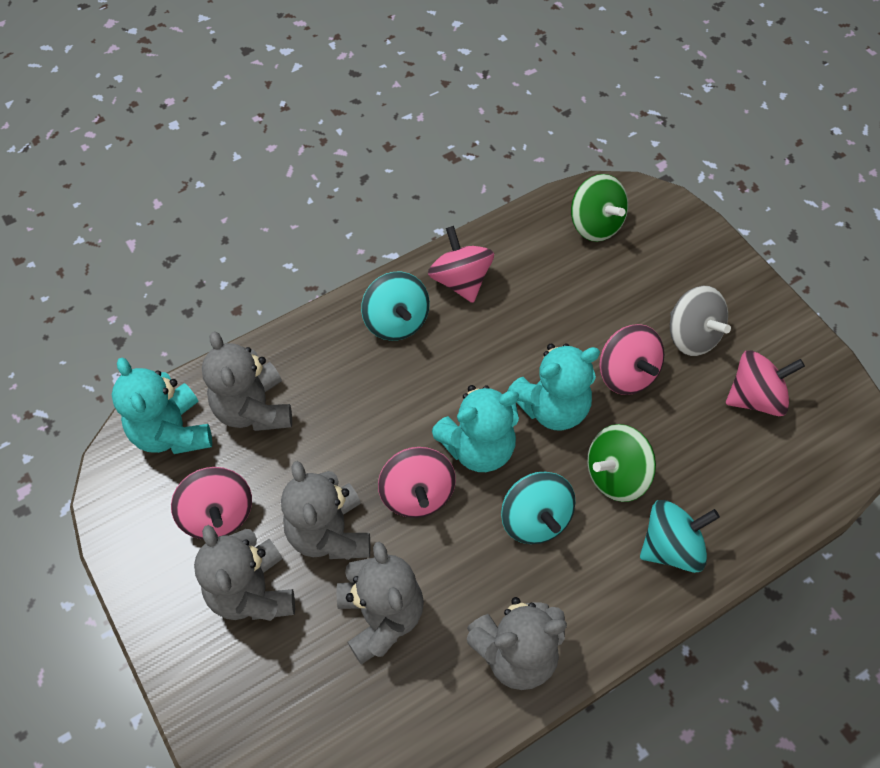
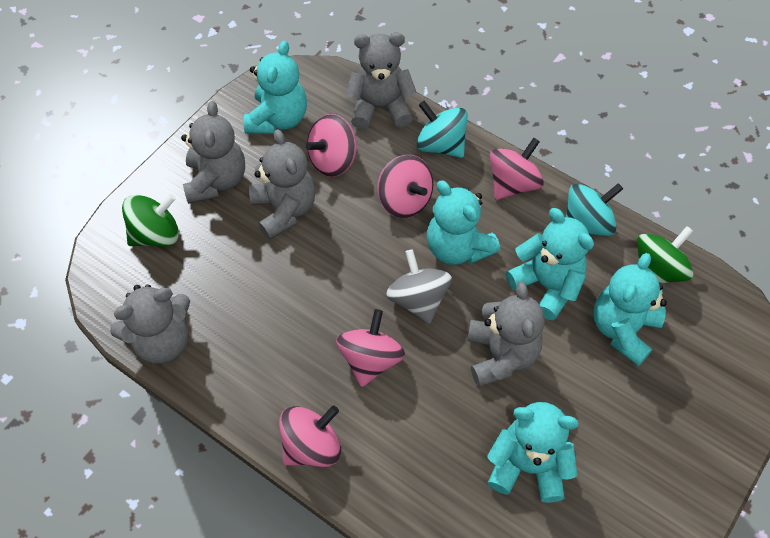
turquoise spinning top: [361,272,430,341] [501,472,575,544] [640,500,720,573] = 3 -> [416,101,468,158] [566,183,623,236] = 2
turquoise teddy bear: [112,357,212,454] [431,385,519,472] [507,344,600,430] = 3 -> [244,41,307,134] [427,180,500,265] [487,402,579,503] [506,208,594,320] [593,253,667,366] = 5

